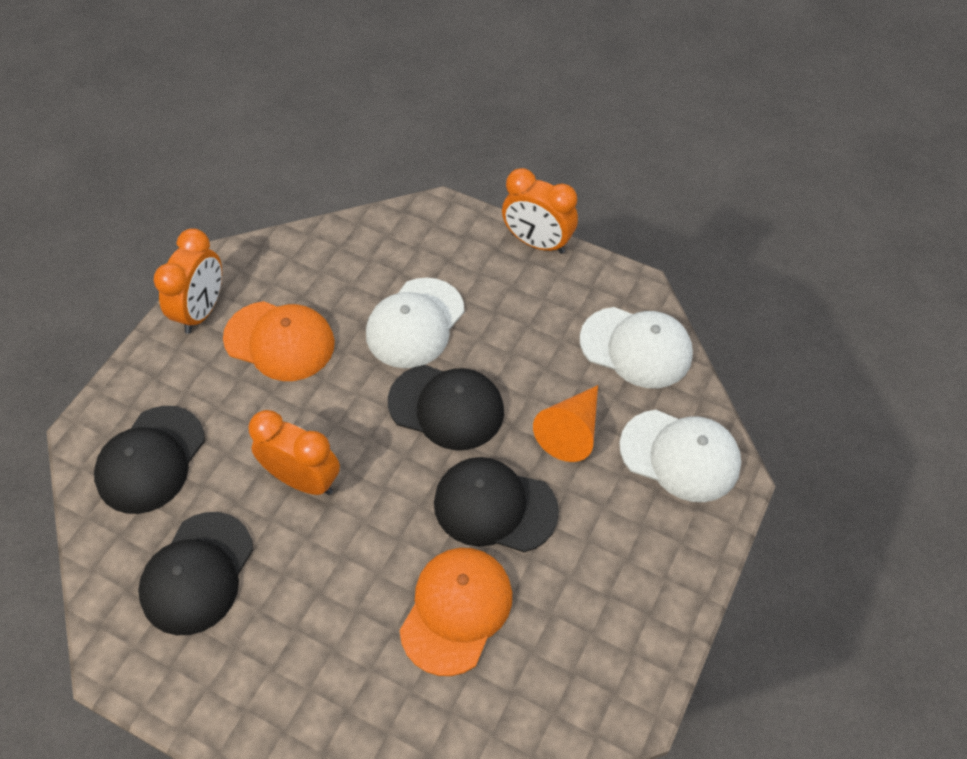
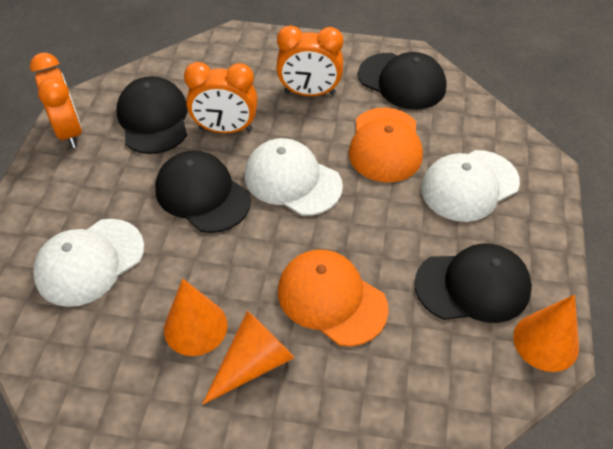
orange cone: [533,385,598,462] = 1 -> [164,279,227,356] [202,311,295,404] [513,294,579,372] = 3

